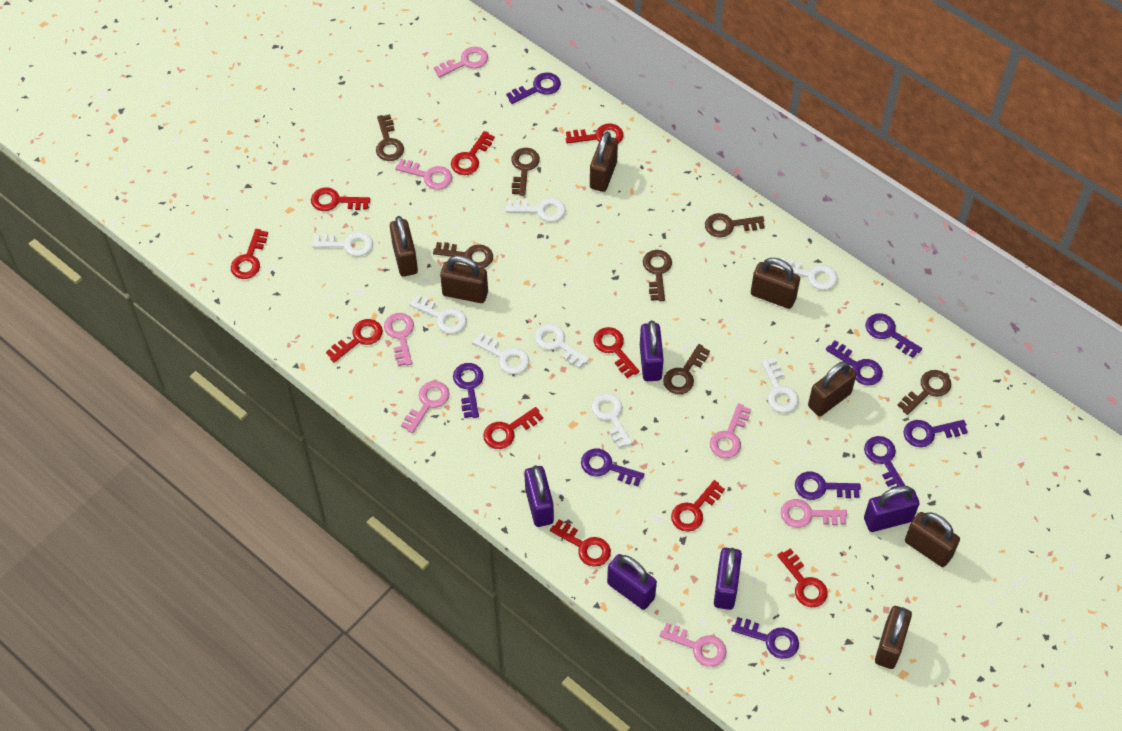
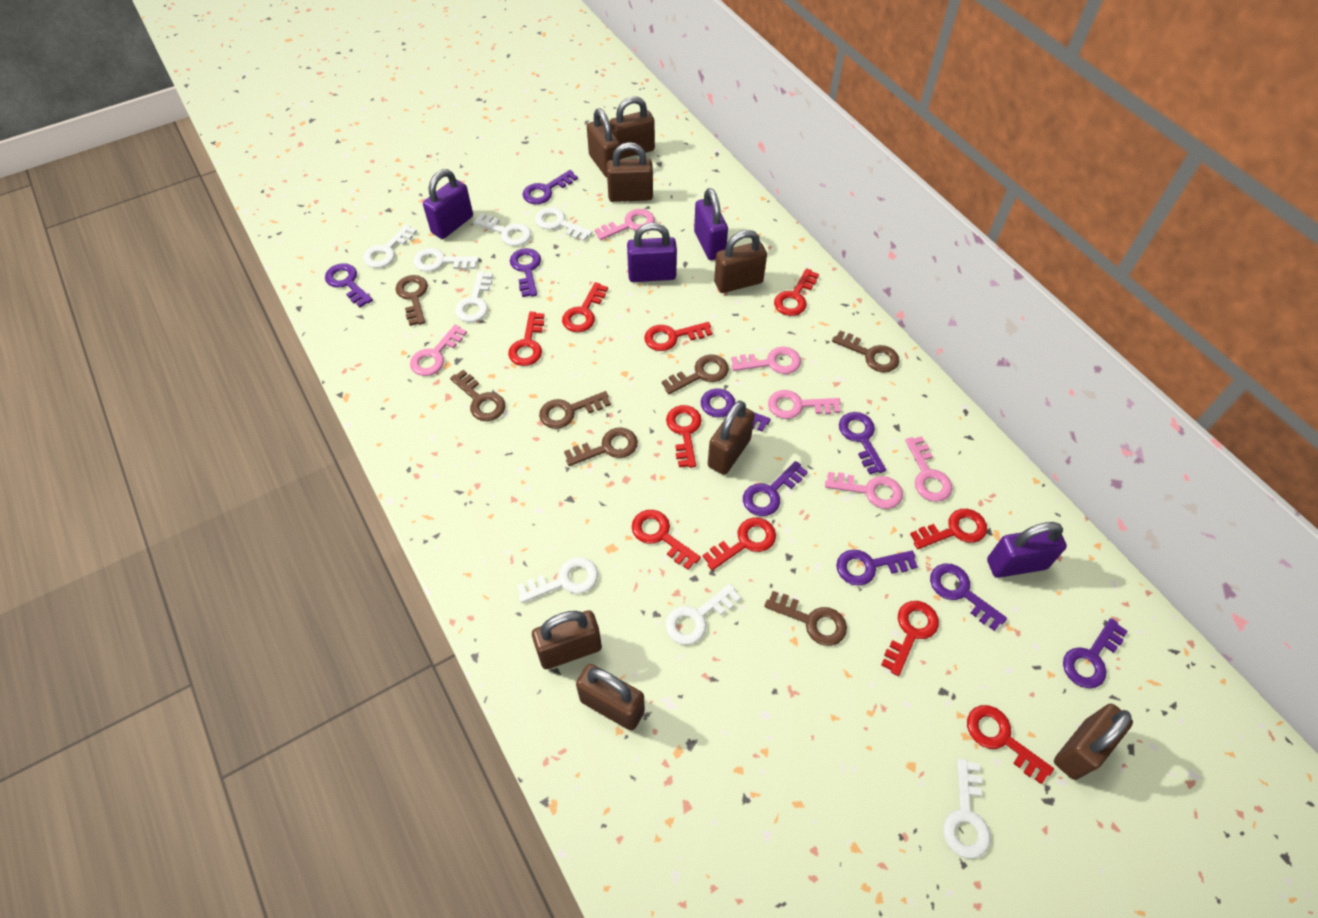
brown padlock: [390,216,418,277] [440,255,488,303] [590,132,618,192] [751,258,800,309] [808,361,856,416] [875,606,912,669] [905,512,960,567] = 7 -> [532,610,602,669] [576,664,645,730] [587,108,621,178] [607,142,653,202] [609,96,655,159] [708,401,755,475] [714,230,767,293] [1054,704,1133,780] = 8
pink key: [384,313,414,366] [395,159,452,190] [401,381,450,433] [434,47,488,78] [660,623,727,667] [710,403,751,458] [781,499,847,528] = 7 -> [410,325,467,376] [595,209,655,240] [731,347,801,374] [768,390,841,419] [825,472,903,509] [905,436,952,502] = 6
purple padlock: [524,465,554,527] [607,554,657,610] [640,320,664,381] [714,548,742,610] [864,486,919,532] = 5 -> [423,169,473,239] [627,223,677,282] [694,188,728,260] [987,522,1067,578] = 4

